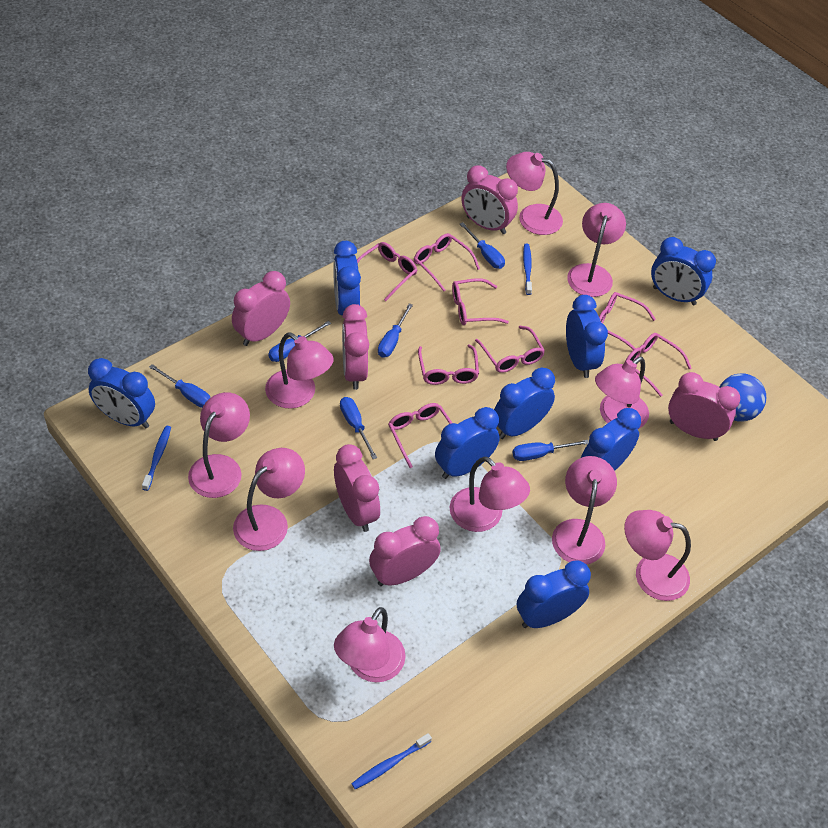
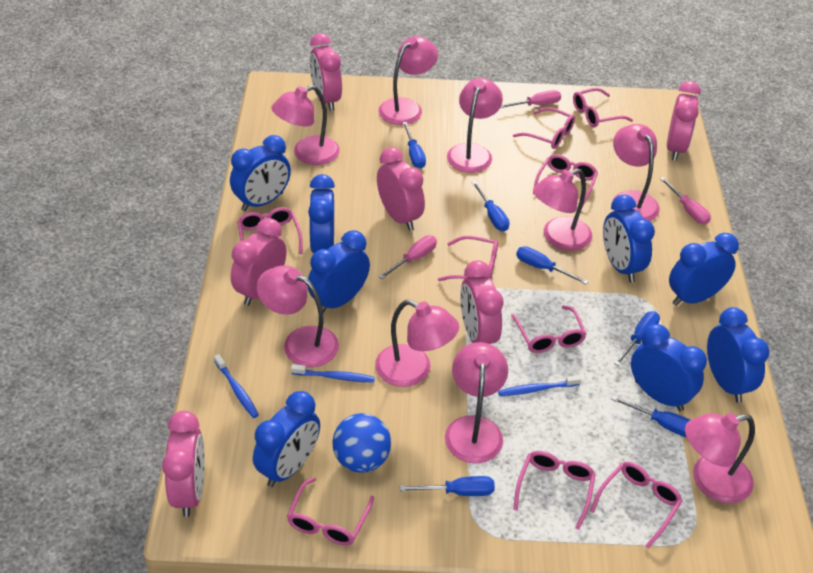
pink glasses: [357,242,417,301] [388,403,452,468] [414,233,480,292] [418,344,479,385] [452,278,509,325] [475,326,545,373] [599,292,656,350] [624,333,692,397] = 8 -> [237,207,303,254] [287,477,374,545] [438,236,498,281] [511,305,586,353] [513,107,575,149] [514,451,596,530] [533,154,598,207] [573,88,633,127] [590,462,683,549] = 9
pink lamp: [188,392,250,498] [233,448,305,551] [265,332,334,409] [334,607,406,683] [449,456,530,532] [506,152,563,235] [552,456,617,565] [567,203,626,297] [595,357,649,429] [624,510,691,601] = 10 -> [257,265,339,367] [272,85,340,165] [375,300,459,387] [378,36,438,125] [445,342,508,463] [447,78,503,173] [533,169,592,251] [612,124,660,221] [685,413,755,504] = 9
pink screwdriver: none = 0 -> [379,235,437,279] [500,90,561,108] [660,177,711,225] = 3

